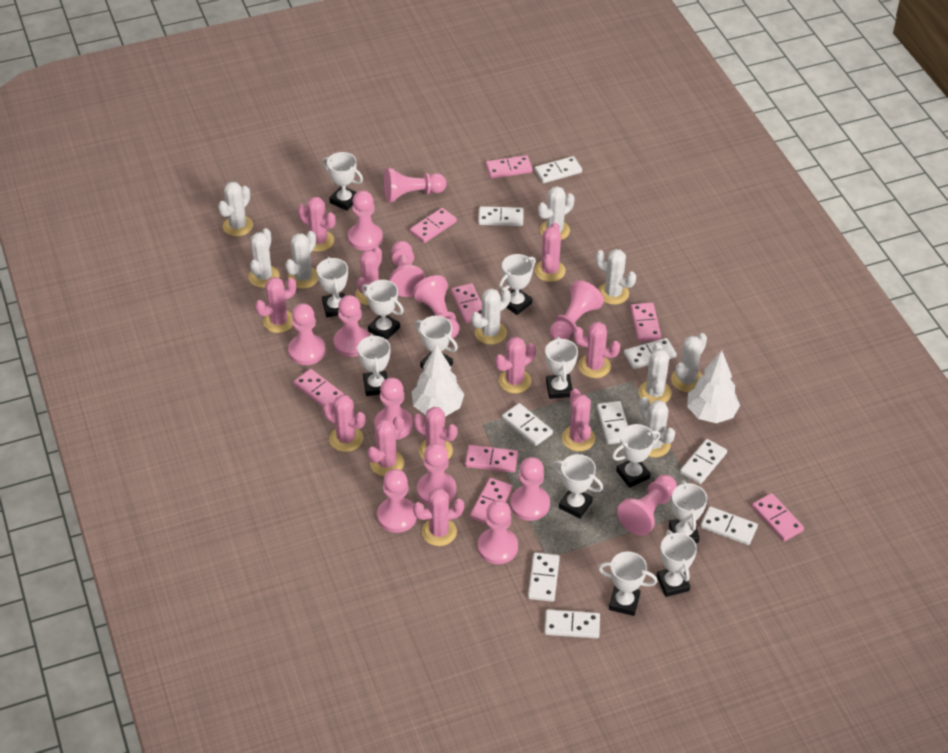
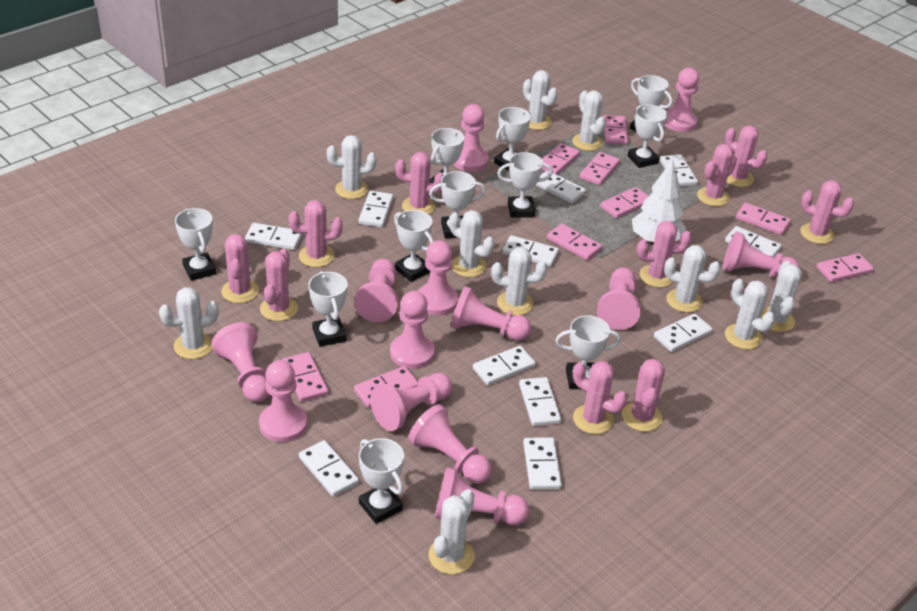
pink cactus: [255,277,296,333] [298,197,335,252] [323,395,366,452] [355,247,382,306] [367,416,404,476] [413,407,457,460] [413,488,464,546] [495,337,536,393] [535,223,566,282] [562,388,595,451] [573,322,620,378] = 11 -> [221,234,259,303] [260,248,298,321] [289,200,342,267] [395,152,443,214] [573,361,627,434] [622,359,665,432] [637,221,692,288] [697,144,737,206] [725,126,767,187] [800,180,854,244] = 10
pink domino: [294,369,344,407] [410,208,457,243] [451,283,482,323] [465,445,518,473] [470,478,513,524] [486,155,532,179] [630,303,662,342] [752,493,804,541] = 8 -> [282,352,328,402] [354,366,418,408] [542,143,580,175] [547,224,602,260] [580,152,620,185] [600,187,648,219] [603,115,628,145] [736,203,791,235] [817,253,874,282] = 9
white cactus: [218,182,253,236] [248,228,280,288] [285,231,318,289] [471,288,511,345] [538,186,575,240] [596,249,636,305] [639,343,672,405] [639,397,675,457] [671,333,707,392] = 9 -> [159,287,219,359] [327,135,376,199] [429,489,475,575] [449,210,494,277] [491,247,547,315] [523,70,558,130] [572,91,606,151] [664,245,721,313] [725,279,775,349] [761,261,802,332] = 10
white domino: [478,206,524,226] [502,403,553,446] [528,552,560,602] [535,156,582,183] [544,609,600,638] [597,401,628,444] [624,338,677,369] [680,439,727,484] [700,506,758,545] = 9 -> [245,223,302,250] [299,440,359,497] [358,191,393,227] [473,346,536,385] [502,235,559,267] [519,377,561,426] [523,437,562,490] [536,170,586,203] [654,314,713,352] [660,154,698,187] [725,226,782,258] = 11
white tree: [412,344,464,417] [687,350,740,423] = 2 -> [632,159,686,245] = 1
white trophy: [316,257,348,317] [322,152,363,211] [358,334,390,396] [362,280,404,340] [415,316,458,369] [499,254,536,315] [545,337,578,399] [553,454,603,519] [598,551,658,616] [612,424,660,488] [657,530,697,597] [669,480,707,543] = 12 -> [175,208,216,281] [309,271,348,347] [359,438,404,524] [394,210,434,282] [429,171,486,238] [430,128,464,192] [494,107,531,171] [497,152,553,218] [555,315,621,389] [628,105,667,168] [630,75,672,132] = 11

